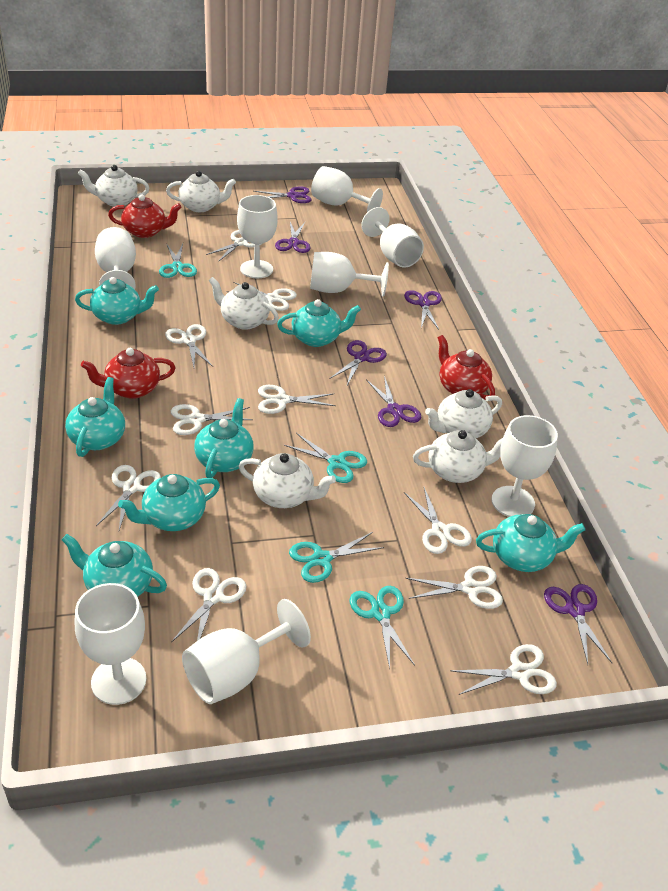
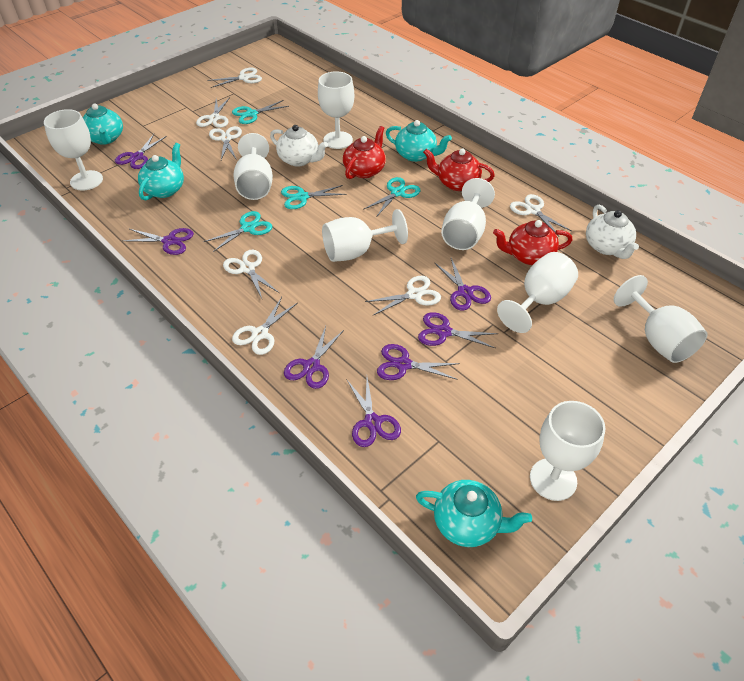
purple scissors: [253,186,312,203] [275,222,311,253] [329,340,387,385] [366,376,421,427] [404,290,442,330] [544,584,612,664] = 6 -> [115,134,167,169] [123,228,194,255] [284,326,344,389] [346,377,401,447] [377,344,460,380] [418,312,498,348] [434,258,491,311] = 7
turquoise teapot: [62,534,167,597] [65,377,125,457] [75,277,159,325] [118,474,220,531] [194,398,254,478] [277,299,361,347] [476,514,585,572] = 7 -> [83,104,123,145] [138,143,184,200] [386,120,452,162] [416,480,532,547] = 4
white scissors: [96,465,161,530] [165,324,213,367] [171,404,253,435] [171,568,247,642] [206,230,262,262] [226,282,297,311] [258,385,336,414] [404,487,472,554] [406,566,503,609] [450,644,557,695] = 10 -> [196,97,230,128] [207,68,262,88] [209,126,242,160] [223,250,279,299] [232,297,298,355] [365,276,441,315] [510,194,572,236] = 7
white teapot: [78,165,149,207] [166,171,236,212] [209,277,279,330] [238,453,336,508] [413,430,503,483] [425,389,502,438] = 6 -> [270,125,328,166] [586,204,639,259] = 2

